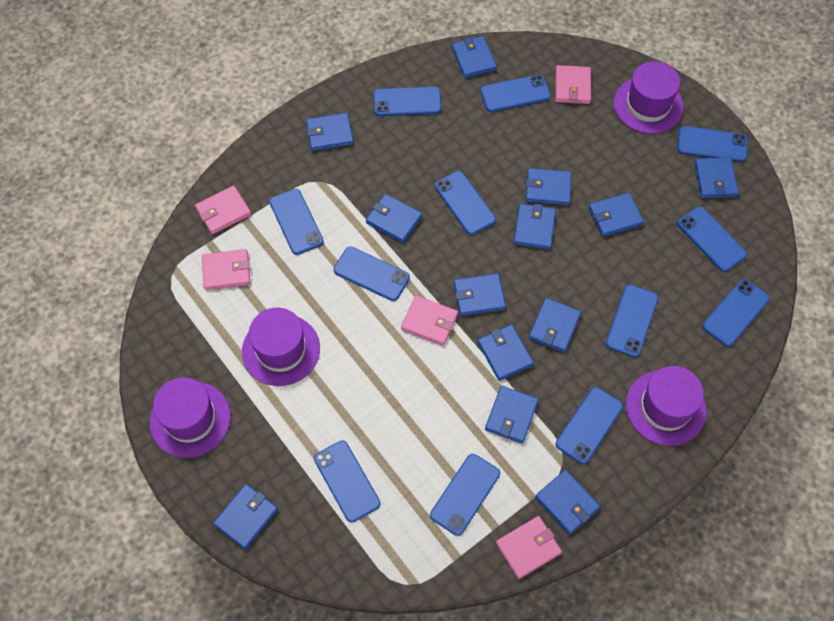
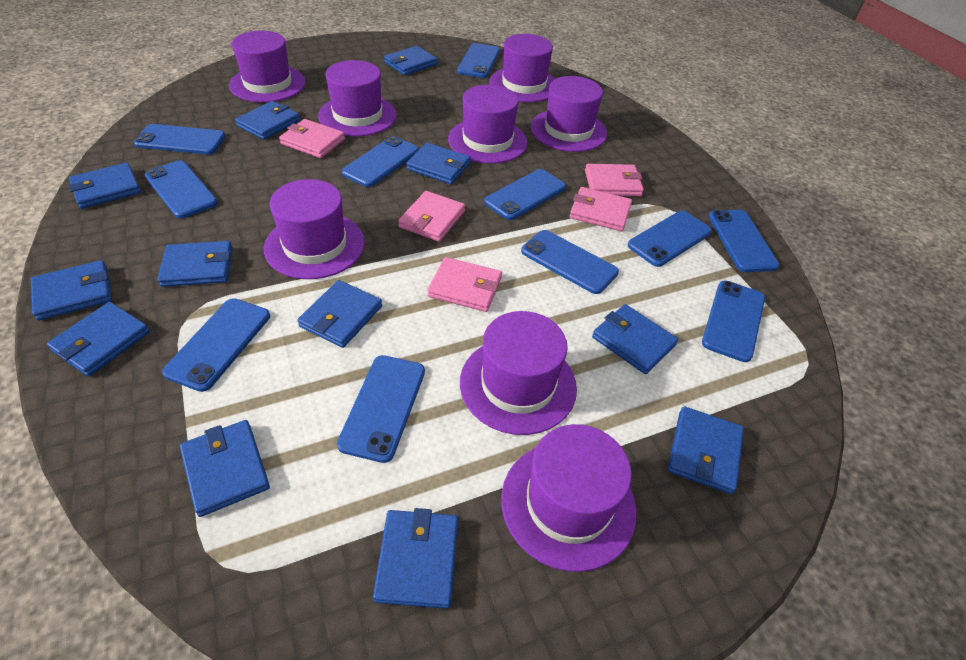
blue phone: [269,189,324,255] [314,440,380,523] [334,247,410,301] [374,87,441,116] [430,454,500,536] [435,171,496,235] [480,75,551,112] [556,387,623,464] [606,285,658,357] [677,126,748,162] [677,206,747,272] [702,279,770,347] = 12 -> [134,124,226,154] [145,160,218,218] [162,298,270,392] [337,355,425,463] [342,136,419,187] [457,43,500,78] [484,169,566,220] [521,230,619,294] [628,211,712,267] [702,281,765,362] [708,210,779,272] = 11
blue wallet: [213,484,278,549] [306,113,354,151] [366,194,422,243] [452,36,497,78] [454,273,506,316] [478,325,534,381] [485,386,539,444] [514,203,556,250] [526,168,572,206] [529,298,581,353] [535,470,600,535] [589,193,644,237] [695,157,739,199] = 13 -> [31,260,112,320] [47,302,150,377] [69,163,141,209] [157,241,233,287] [180,420,270,517] [235,101,300,140] [297,280,382,348] [373,508,458,609] [384,46,437,75] [406,143,471,184] [592,304,678,374] [668,407,744,494] = 12
purple hat: [150,377,231,458] [242,308,320,386] [614,61,683,134] [626,366,707,446] = 4 -> [229,31,306,103] [264,179,365,279] [318,60,397,136] [448,85,527,164] [460,311,577,435] [489,34,555,102] [501,424,637,572] [531,76,607,152] = 8

